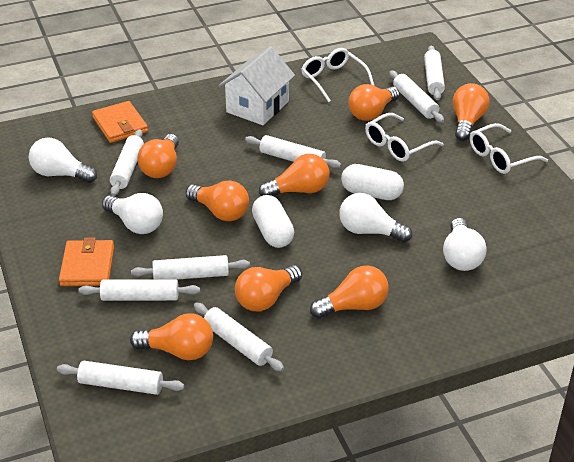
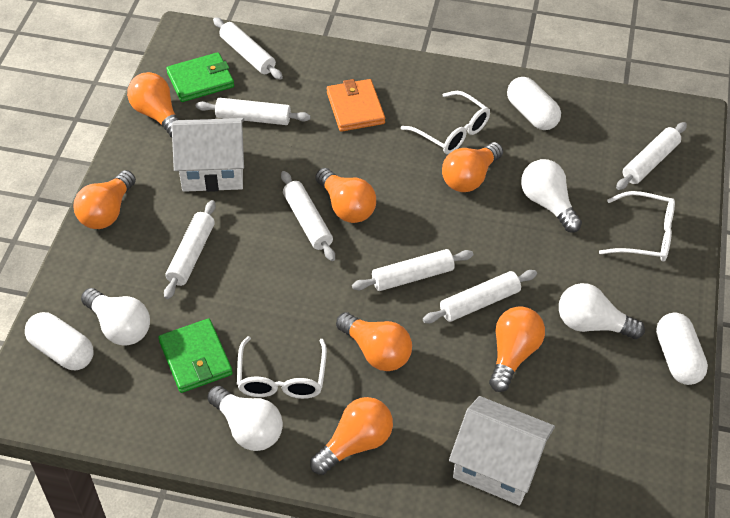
green wallet: none = 0 -> [158,319,233,393] [166,52,234,102] = 2
orange light bulb: [130,314,213,360] [138,134,179,178] [186,181,249,221] [235,265,302,311] [259,154,329,196] [310,265,389,319] [348,84,399,121] [453,83,489,141] = 8 -> [74,170,136,229] [127,72,179,137] [310,397,393,475] [316,168,376,223] [336,312,412,371] [442,142,503,192] [489,306,545,392] = 7
orange wallet: [59,237,114,286] [92,101,148,143] = 2 -> [327,79,385,132] = 1
white capsule: [252,195,294,248] [341,164,404,200] = 2 -> [25,312,93,370] [507,77,561,130] [656,313,708,385] = 3
white house: [219,46,295,125] = 1 -> [172,118,244,192] [449,396,555,506] = 2
white rolling pin: [57,361,185,395] [79,279,200,301] [110,129,144,196] [131,255,250,280] [194,303,284,371] [245,135,341,168] [389,70,444,123] [424,46,445,101] = 8 -> [164,200,216,299] [196,98,311,125] [213,17,283,80] [281,171,335,261] [352,249,474,291] [423,270,537,323] [616,122,687,190] = 7

